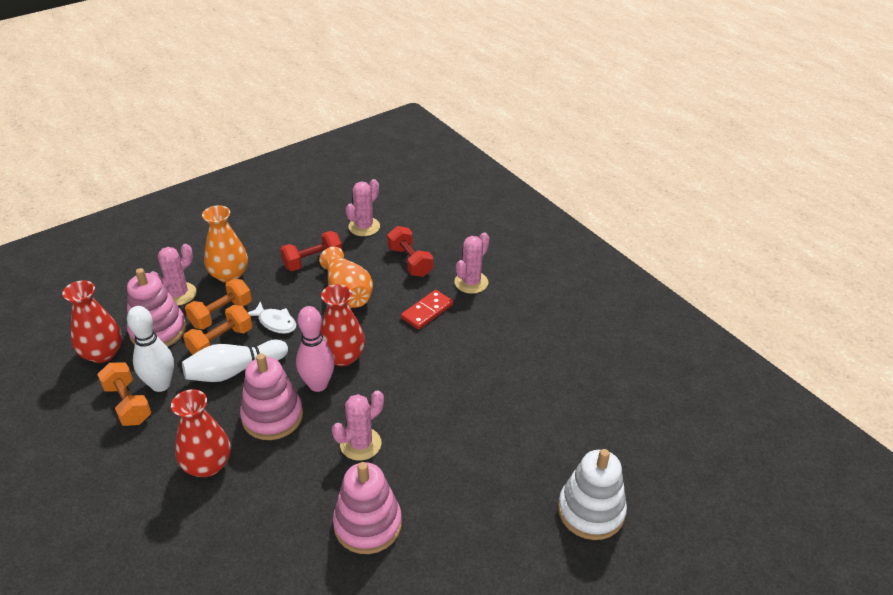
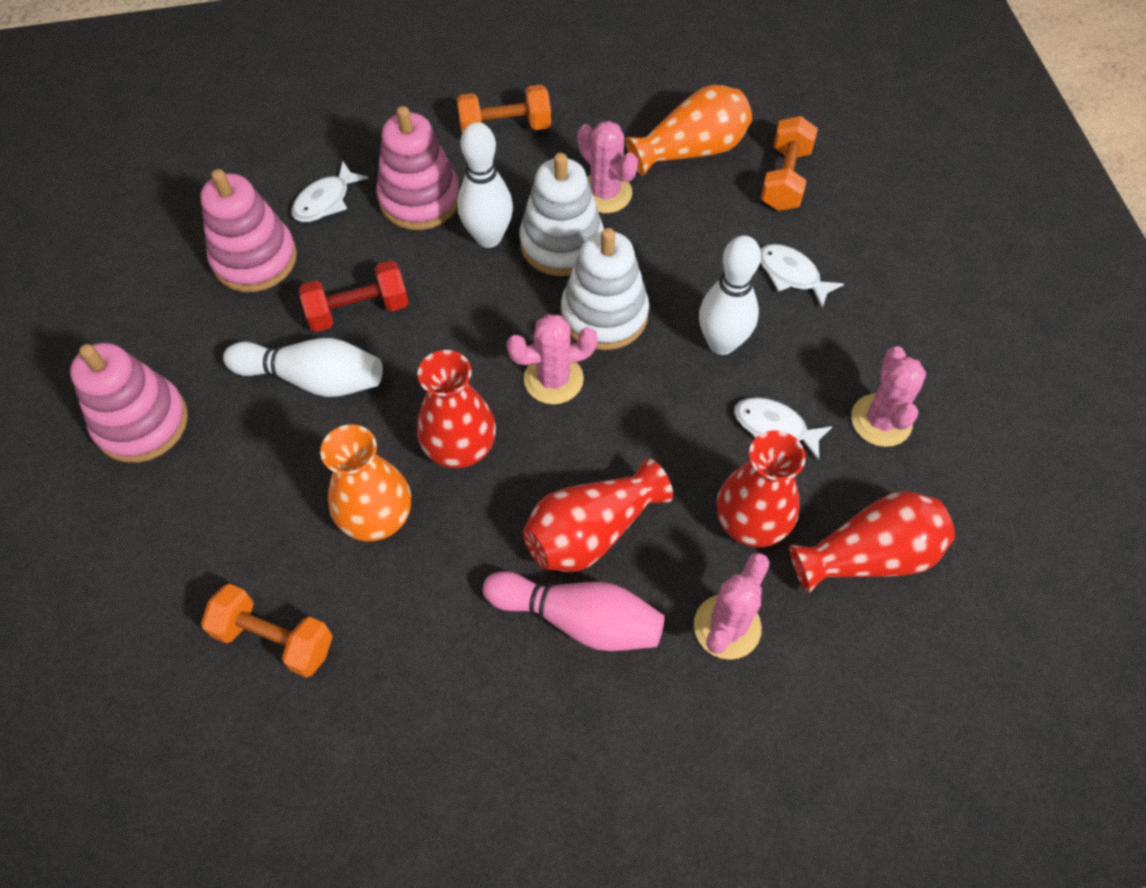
red domino: [401,290,453,330] = 1 -> none = 0
red dumbbell: [280,231,342,271] [387,226,433,277] = 2 -> [299,260,409,332] = 1
red vase: [62,280,122,363] [171,389,230,477] [320,284,365,367] = 3 -> [417,350,496,468] [523,458,673,572] [717,431,806,547] [789,491,955,594] = 4
white bowling pin: [127,306,174,392] [182,339,288,382] = 2 -> [223,338,383,397] [457,122,513,248] [699,235,761,355] = 3
white fish: [248,301,296,333] = 1 -> [291,161,369,222] [734,397,833,460] [760,244,844,308] = 3
white stacking toy: [558,449,627,540] = 1 -> [519,153,604,276] [561,228,649,350] = 2

